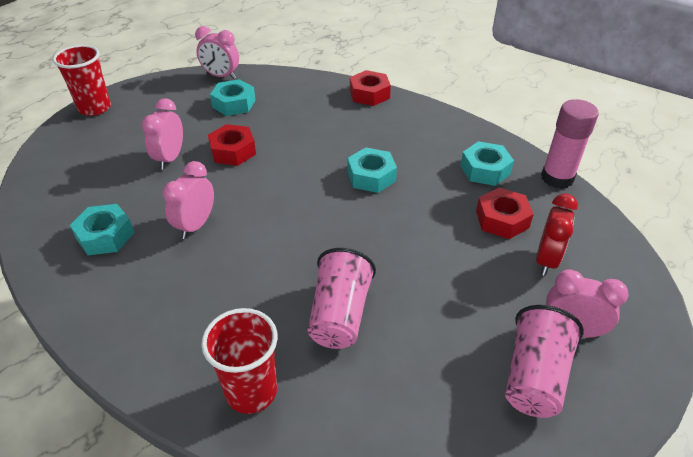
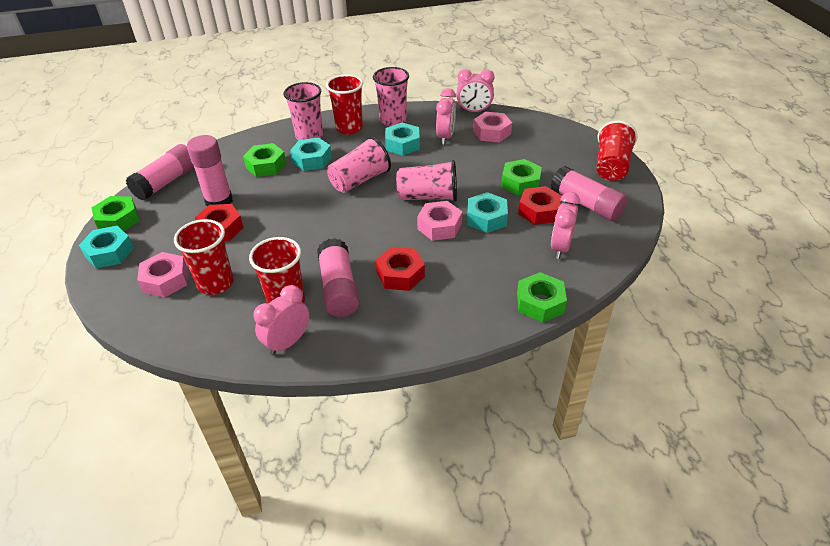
green nut: none = 0 -> [92,196,140,231] [243,143,286,177] [501,159,542,196] [517,272,567,323] = 4
pink cup: [308,248,376,349] [505,305,584,418] = 2 -> [284,82,323,140] [327,137,391,193] [373,67,409,126] [396,160,457,202] = 4
pink glue stick: [541,99,599,189] = 1 -> [126,144,194,201] [187,135,233,206] [317,238,359,317] [551,166,628,221] = 4
pink nut: none = 0 -> [137,252,188,298] [417,201,462,241] [473,112,512,143] = 3
red clock: [536,193,578,276] = 1 -> none = 0
red cup: [53,45,111,116] [201,308,278,414] = 2 -> [174,219,234,295] [249,237,305,304] [326,74,363,134] [596,121,638,181] = 4

